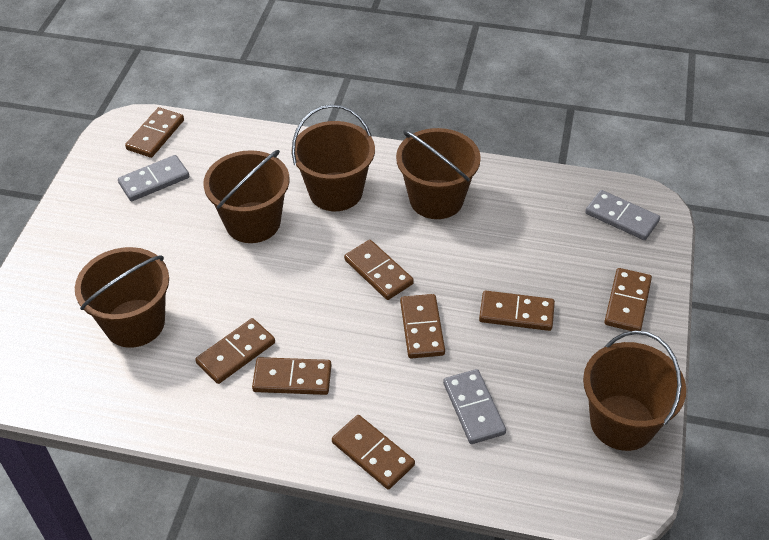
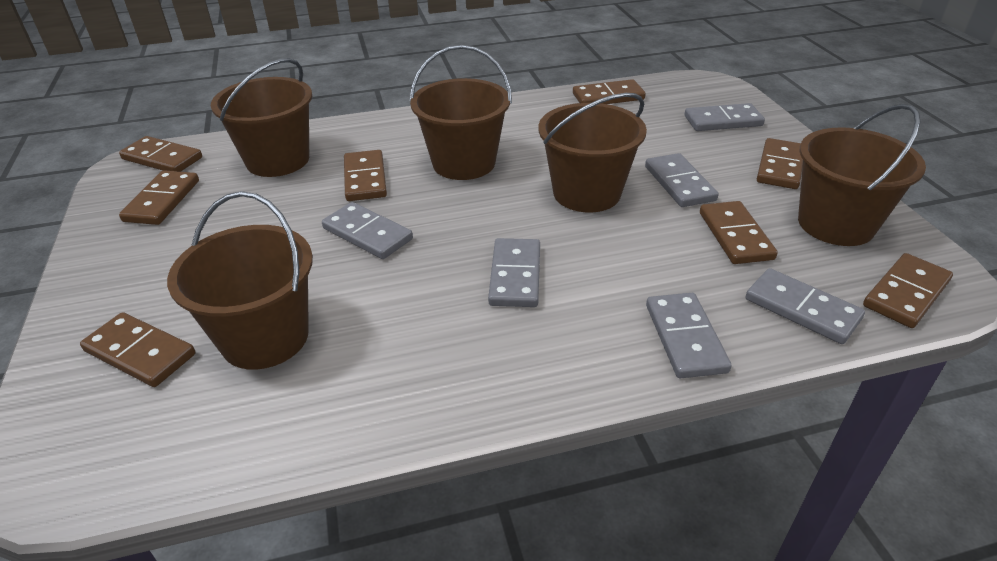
grey domino: [118,155,189,201] [443,369,506,444] [585,190,660,240] = 3 -> [322,202,413,259] [488,238,540,307] [645,153,719,207] [646,293,732,378] [685,103,765,131] [746,268,865,344] = 6

